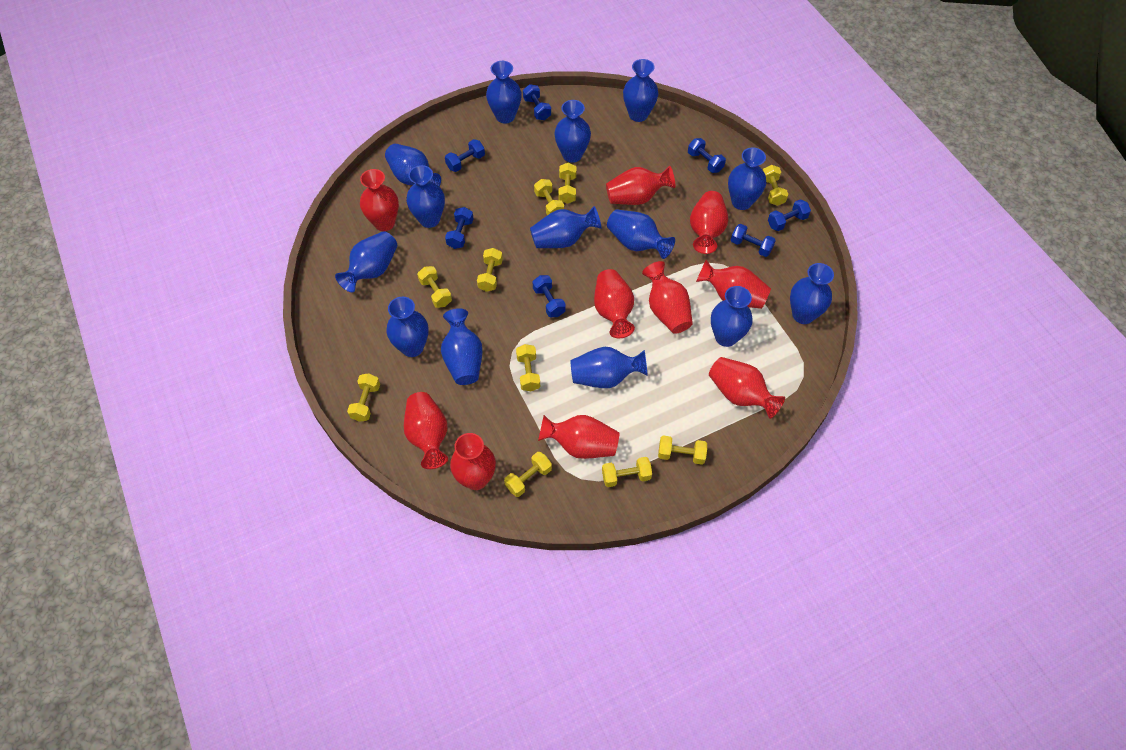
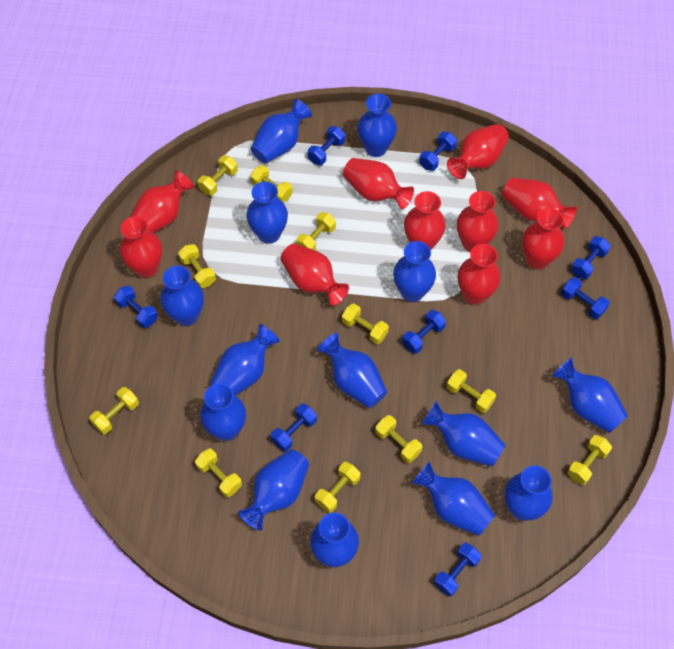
blue dumbbell: [445,139,485,172] [445,207,474,249] [523,84,551,120] [533,275,566,317] [688,138,726,173] [731,224,776,257] [768,199,811,231] = 7 -> [114,285,158,328] [271,404,317,452] [308,126,345,165] [402,310,446,354] [419,132,457,171] [434,543,482,597] [561,277,610,319] [571,236,611,279] = 8
yellow dumbbell: [347,373,380,422] [417,266,452,308] [477,248,503,292] [504,452,552,497] [516,344,540,391] [534,179,564,215] [559,163,577,204] [602,457,652,487] [658,436,707,465] [763,165,788,206] = 10 -> [89,387,139,434] [178,244,216,288] [195,448,242,497] [198,155,238,196] [250,165,293,202] [296,212,336,250] [315,462,361,513] [342,303,389,344] [375,415,423,463] [446,369,496,413] [567,435,612,485] = 11

